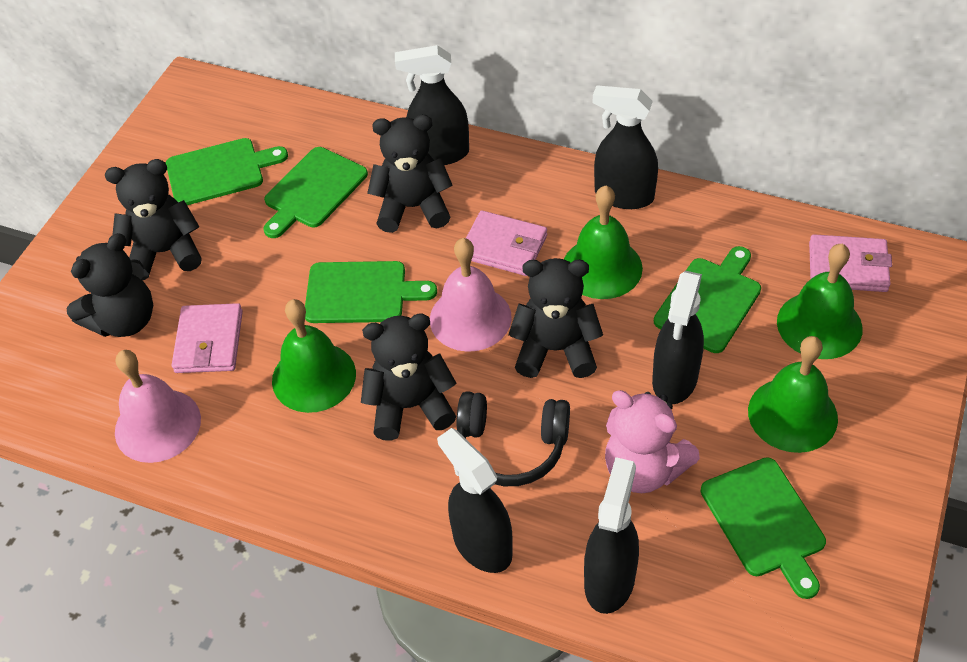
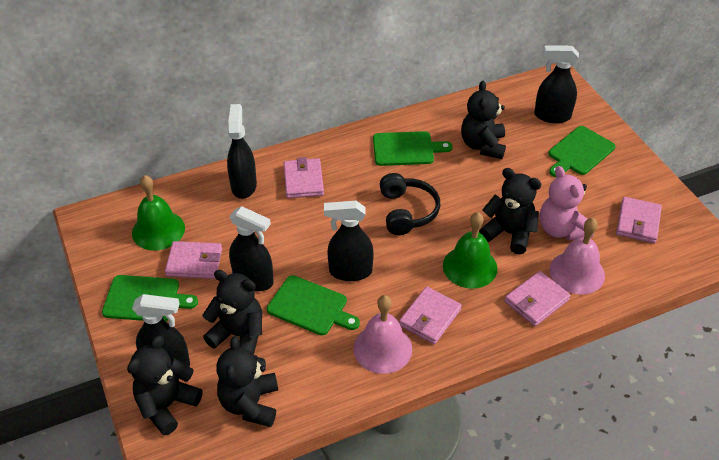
green bell: [272,299,356,413] [564,185,643,299] [748,336,838,453] [777,244,863,359] = 4 -> [132,175,185,251] [443,212,497,289] = 2
green cutting board: [166,138,288,205] [263,147,368,238] [305,261,437,323] [654,246,761,353] [701,457,826,599] = 5 -> [102,275,198,321] [267,275,360,335] [373,131,452,166] [548,126,615,177] = 4
pink wallet: [172,303,243,373] [466,211,547,276] [809,234,892,292] = 3 -> [165,241,222,279] [284,157,324,198] [399,287,462,344] [505,271,571,326] [616,197,662,243] = 5

